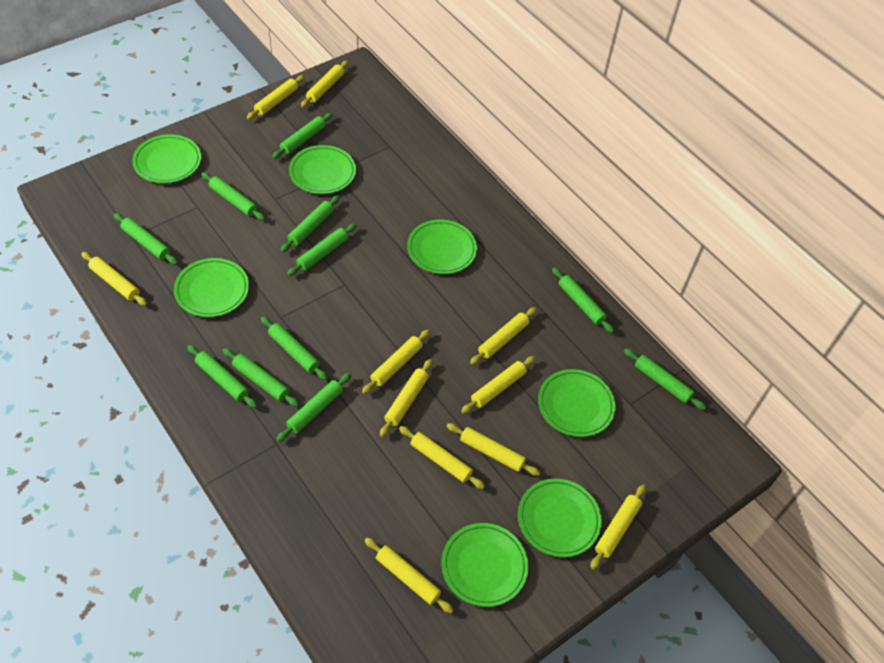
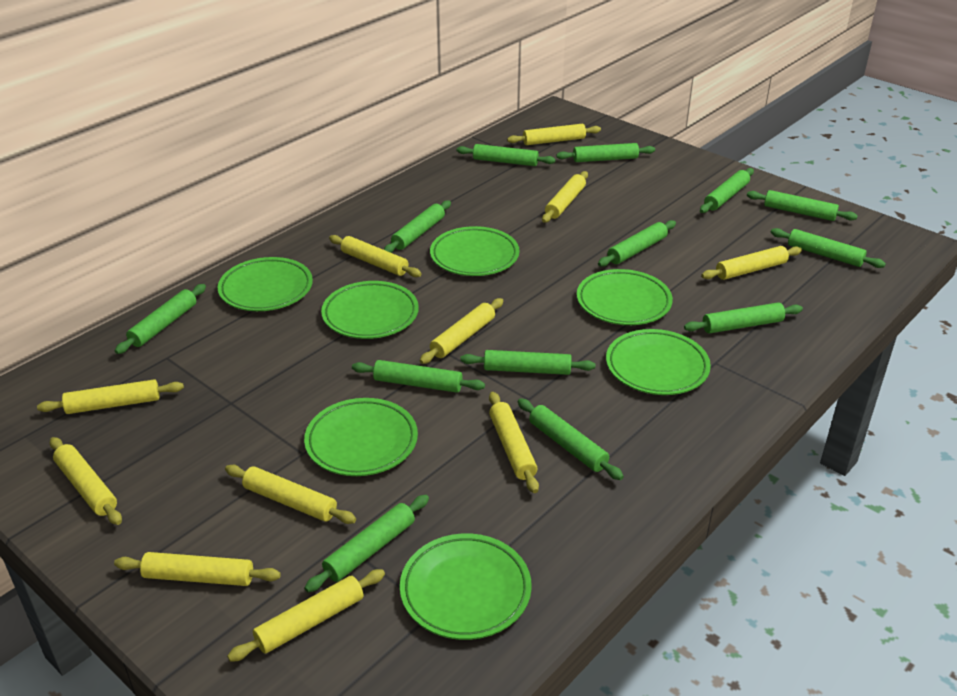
green rolling pin: [114,213,178,265] [187,345,257,408] [201,172,265,221] [223,348,299,407] [261,316,328,380] [272,113,333,159] [276,373,352,442] [281,195,340,252] [287,223,357,276] [552,267,614,333] [624,348,706,410] = 11 -> [115,284,206,354] [304,495,429,592] [352,360,485,393] [384,200,451,253] [457,144,556,166] [460,350,595,375] [518,398,624,480] [556,143,655,162] [598,220,676,267] [684,302,803,333] [700,168,754,213] [747,190,858,221] [770,228,886,268] = 13

